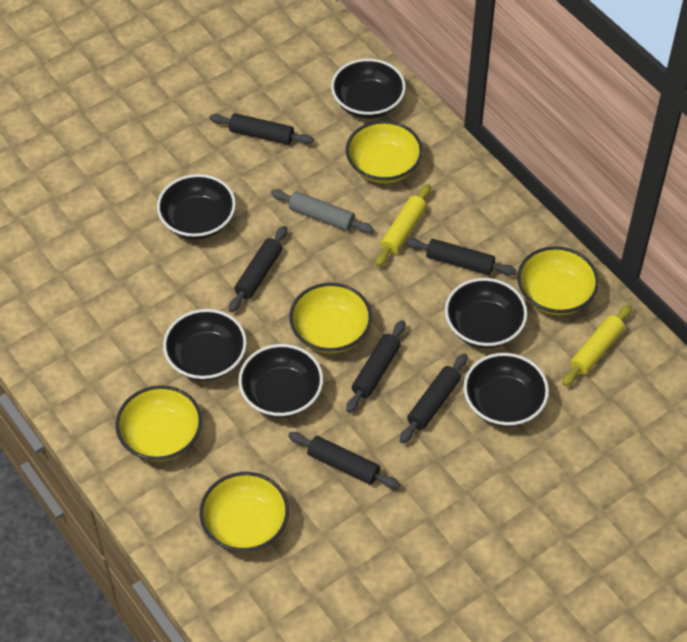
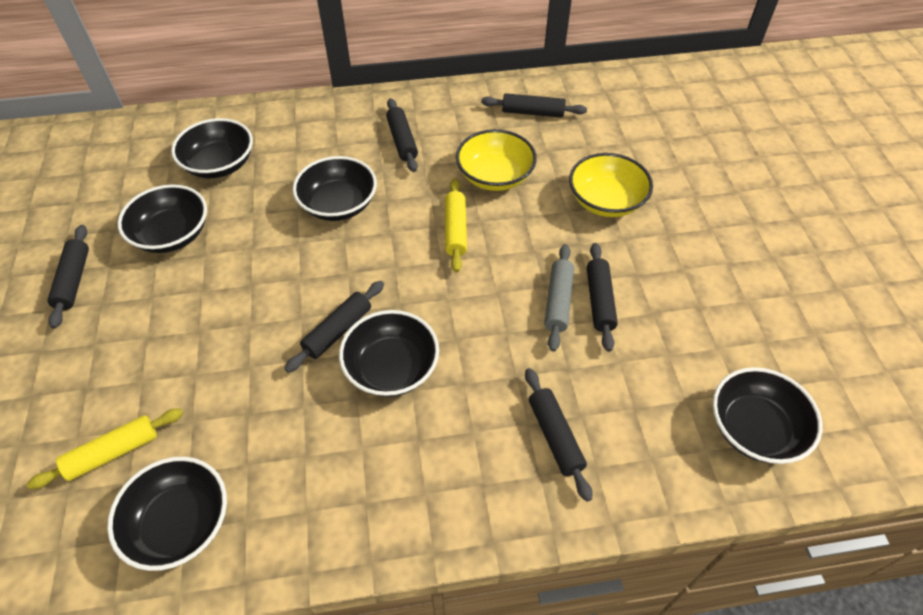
yellow bowl: [116,385,202,461] [199,472,289,552] [289,283,372,353] [346,121,423,183] [517,246,599,315] = 5 -> [456,129,537,191] [569,153,653,217] = 2

